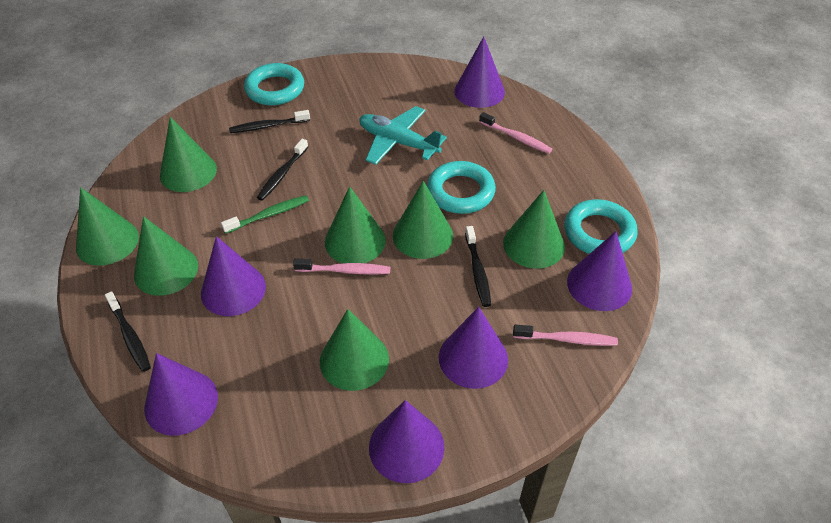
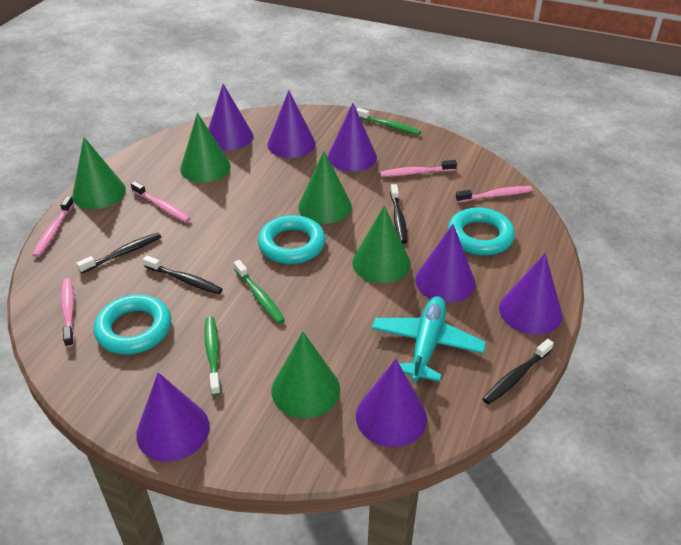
green cone: [76,187,139,266] [134,216,198,296] [160,117,217,192] [320,309,389,391] [325,186,386,263] [393,181,453,259] [503,190,565,269] = 7 -> [72,137,126,209] [180,113,231,183] [271,332,340,418] [298,151,352,224] [352,205,411,283] = 5
green toothbrush: [221,195,309,234] = 1 -> [205,317,221,396] [234,260,285,324] [356,108,421,135] = 3
pink toothbrush: [293,259,390,275] [479,112,552,154] [513,325,618,346] = 3 -> [33,196,74,257] [61,278,75,347] [131,181,191,222] [380,160,457,177] [456,186,533,203] = 5
purple cone: [144,353,218,436] [201,236,266,316] [369,400,445,483] [439,307,508,389] [454,36,505,108] [567,231,632,311] = 6 -> [136,372,210,462] [208,84,253,151] [267,90,316,158] [328,103,377,172] [356,359,427,447] [416,224,476,303] [499,253,562,335] = 7

